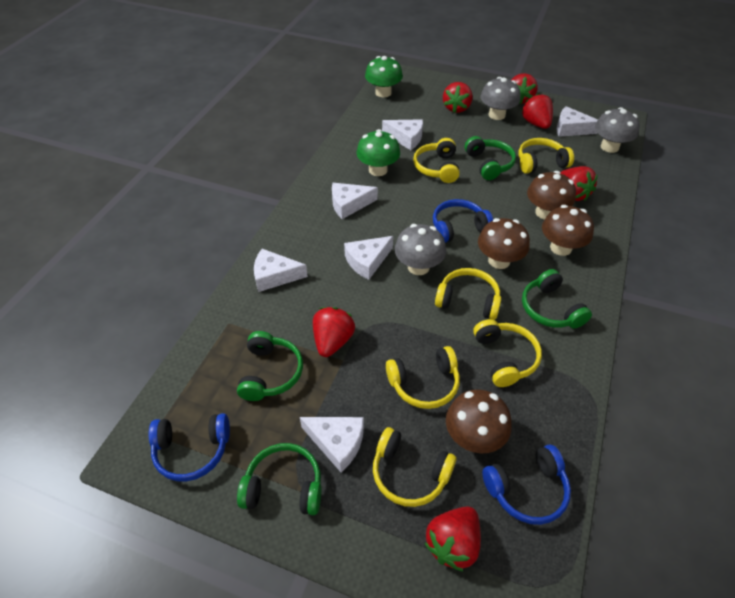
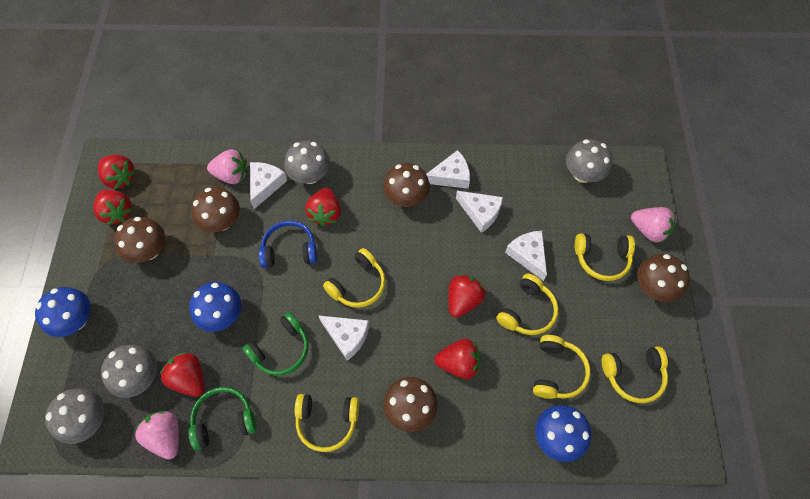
blue headphones: [148,413,230,482] [433,199,493,243] [482,445,571,525] = 3 -> [259,220,317,268] = 1
blue mushroom: none = 0 -> [35,287,91,337] [189,282,241,332] [535,405,592,462] = 3
brown mushroom: [446,389,512,453] [478,218,530,269] [527,171,576,220] [542,205,594,256] = 4 -> [114,217,165,263] [191,187,240,232] [383,163,430,207] [383,377,438,432] [637,254,690,302] = 5
green headphones: [237,331,303,401] [237,443,321,515] [465,136,516,180] [522,269,592,329] = 4 -> [188,387,257,450] [242,312,308,376] = 2
green mushroom: [357,129,400,176] [365,56,403,97] = 2 -> none = 0
grey mushroom: [395,224,446,275] [480,77,520,120] [595,107,640,153] = 3 -> [45,388,105,444] [101,345,157,398] [285,141,330,184] [566,139,612,183] = 4
pink strawberry: none = 0 -> [134,411,179,460] [207,149,247,184] [631,207,675,243] = 3
white cheese: [254,249,308,292] [300,417,364,472] [332,183,378,219] [344,236,393,280] [382,119,423,150] [557,106,598,137] = 6 -> [250,162,287,209] [318,315,369,361] [426,150,470,189] [456,191,503,233] [505,231,547,281] = 5

